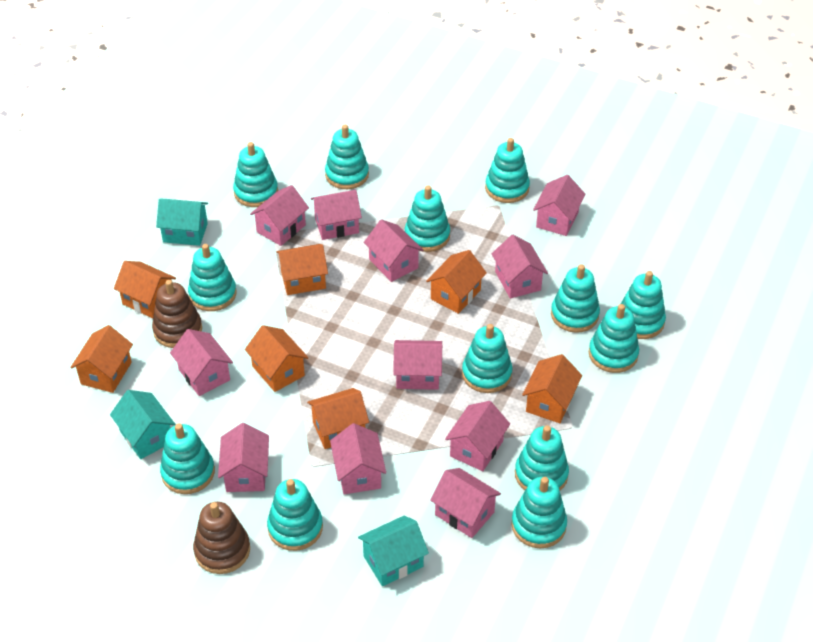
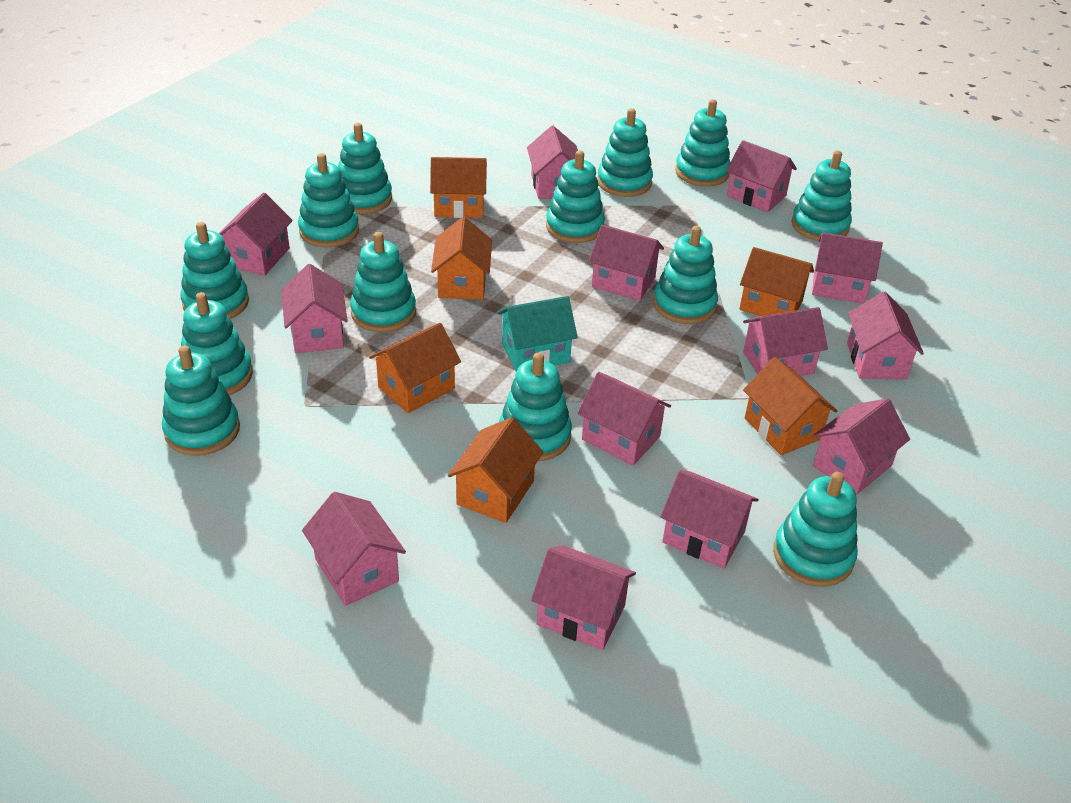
brown stacking toy: [152,280,202,348] [193,502,250,574] = 2 -> none = 0
orange house: [70,325,133,393] [114,261,176,318] [245,325,308,392] [276,244,328,295] [307,388,369,449] [426,250,487,314] [522,354,582,423] = 7 -> [369,323,461,413] [430,157,487,218] [431,217,492,300] [448,417,543,523] [739,247,814,316] [743,357,837,455] = 6
pink house: [170,329,233,396] [218,423,269,492] [250,185,309,246] [311,190,362,240] [330,423,386,494] [364,219,423,282] [393,340,442,390] [430,468,501,538] [445,401,510,471] [492,235,548,299] [533,175,586,236] = 11 -> [219,193,293,276] [281,264,348,353] [302,492,406,606] [527,126,578,199] [531,545,636,650] [577,372,671,465] [589,225,664,301] [660,470,758,569] [726,140,797,212] [743,307,828,376] [812,233,883,304] [813,398,910,495] [847,291,924,380] = 13
turquoise house: [110,390,175,459] [156,199,208,246] [358,516,429,586] = 3 -> [497,296,578,372] = 1

